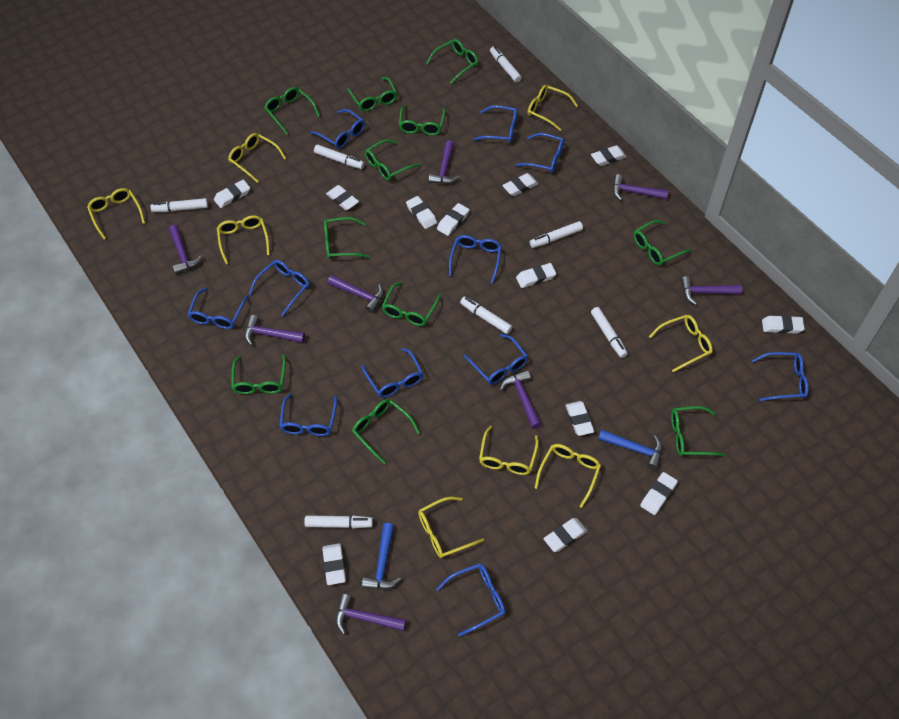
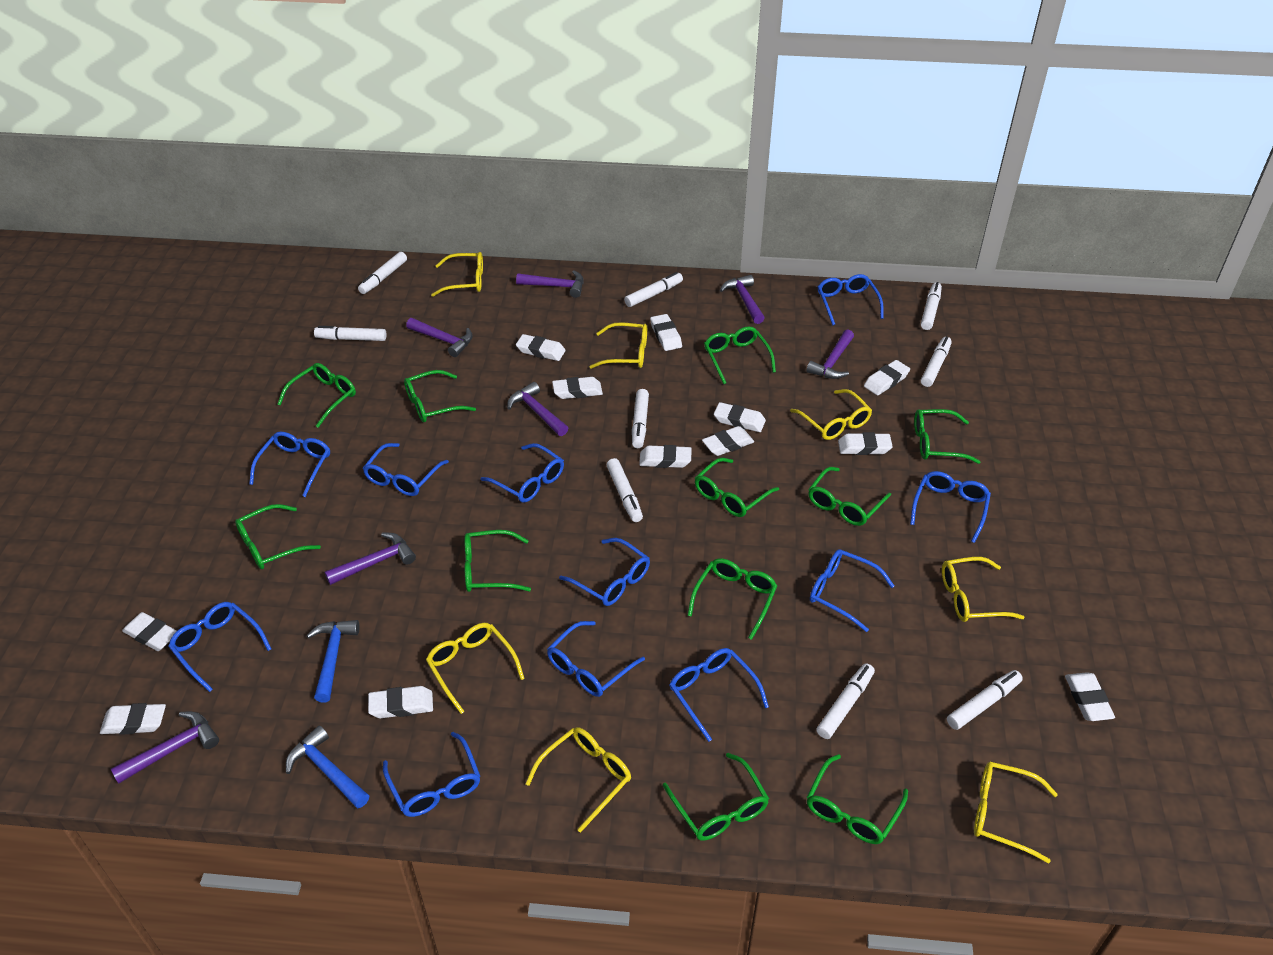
purple hammer: [169,225,203,274] [244,315,305,346] [328,275,384,313] [335,594,406,634] [429,140,460,184] [500,370,542,429] [613,174,668,201] [681,276,742,305] = 8 -> [111,712,219,784] [325,533,416,585] [406,318,473,357] [507,382,568,436] [516,270,583,298] [720,275,765,324] [807,329,854,379] = 7
white marker: [150,198,208,212] [304,515,373,528] [314,145,364,169] [460,297,512,334] [490,46,522,83] [530,221,583,248] [591,307,628,358] = 7 -> [314,326,387,341] [358,252,407,294] [607,458,643,522] [624,272,683,307] [632,389,649,448] [816,663,875,739] [921,282,942,330] [921,337,952,387] [947,670,1023,730] = 9
yellow glasses: [87,188,145,239] [217,215,270,264] [228,133,286,183] [418,497,484,558] [479,426,539,475] [528,85,578,131] [535,444,601,508] [649,315,713,372] = 8 -> [426,623,525,714] [431,252,483,297] [525,727,631,833] [589,322,647,369] [790,389,872,440] [942,557,1025,622] [974,762,1058,863] = 7

